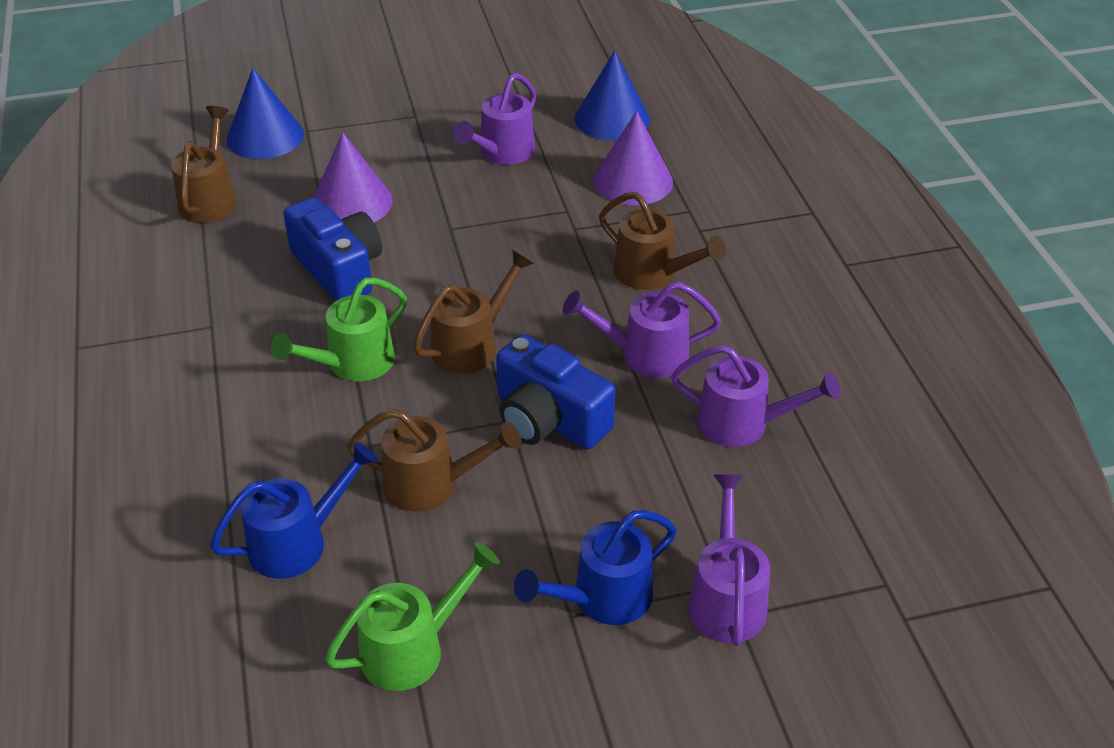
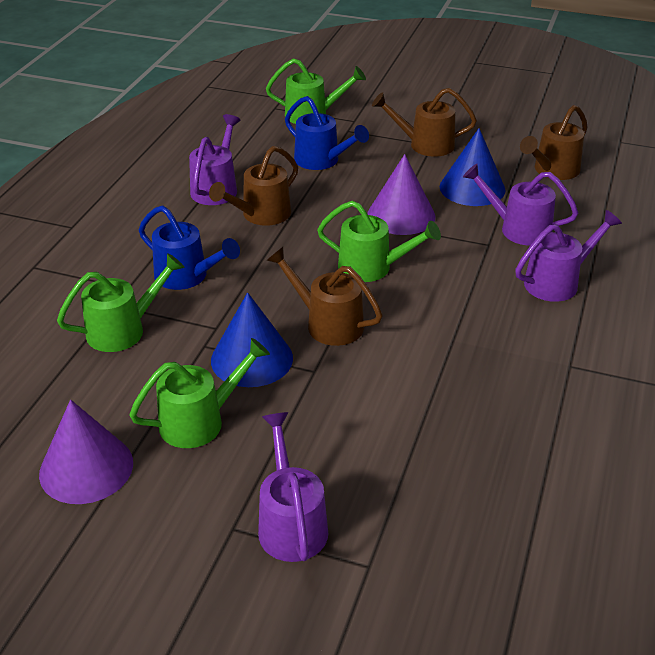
blue camera: [283,197,382,301] [496,334,615,449] = 2 -> none = 0
green watering can: [271,278,407,381] [325,542,500,691] = 2 -> [57,253,185,352] [129,338,270,448] [266,58,366,124] [317,201,441,282] = 4

